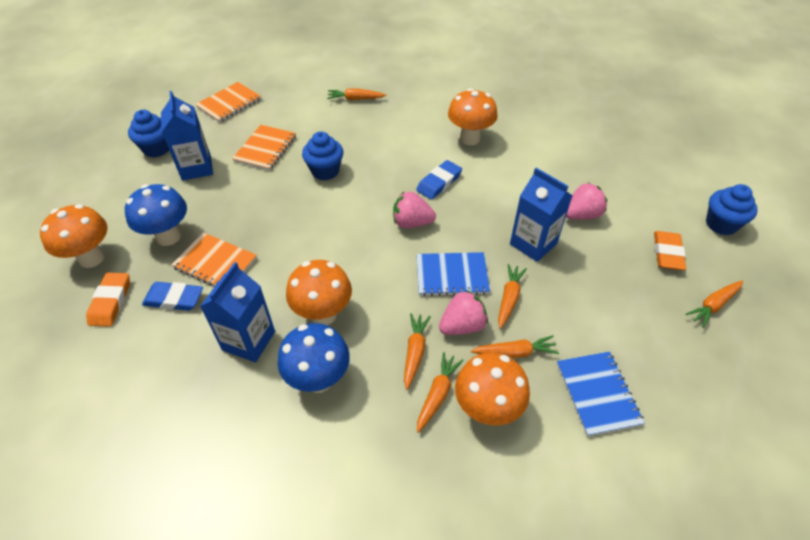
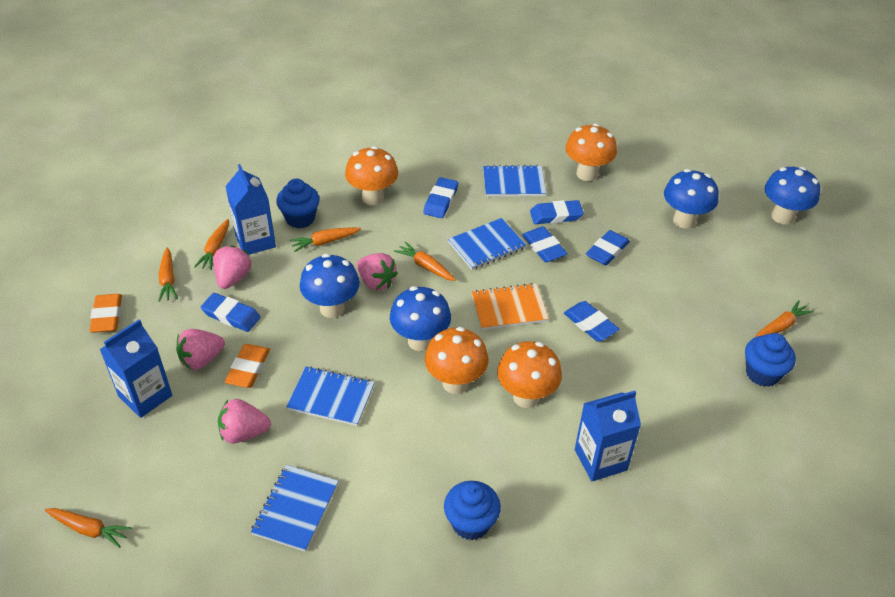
blue eraser: [142,282,203,311] [416,160,462,200] = 2 -> [201,293,261,332] [423,177,458,218] [522,226,567,262] [530,200,584,224] [564,301,619,342] [586,230,630,266] = 6
blue mushroom: [125,184,187,246] [278,323,350,393] = 2 -> [300,254,360,318] [390,286,451,351] [664,169,719,229] [765,167,820,225] = 4
blue notebook: [416,252,490,296] [557,351,645,436] = 2 -> [251,465,338,552] [286,366,375,426] [448,218,526,270] [483,165,546,197] = 4
orange notebook: [171,232,257,286] [195,82,261,122] [232,125,296,171] = 3 -> [471,283,549,330] = 1
pink strawberry: [393,192,436,228] [439,290,488,335] [566,183,607,220] = 3 -> [176,329,225,370] [213,245,251,289] [218,399,271,443] [357,253,398,291] = 4

